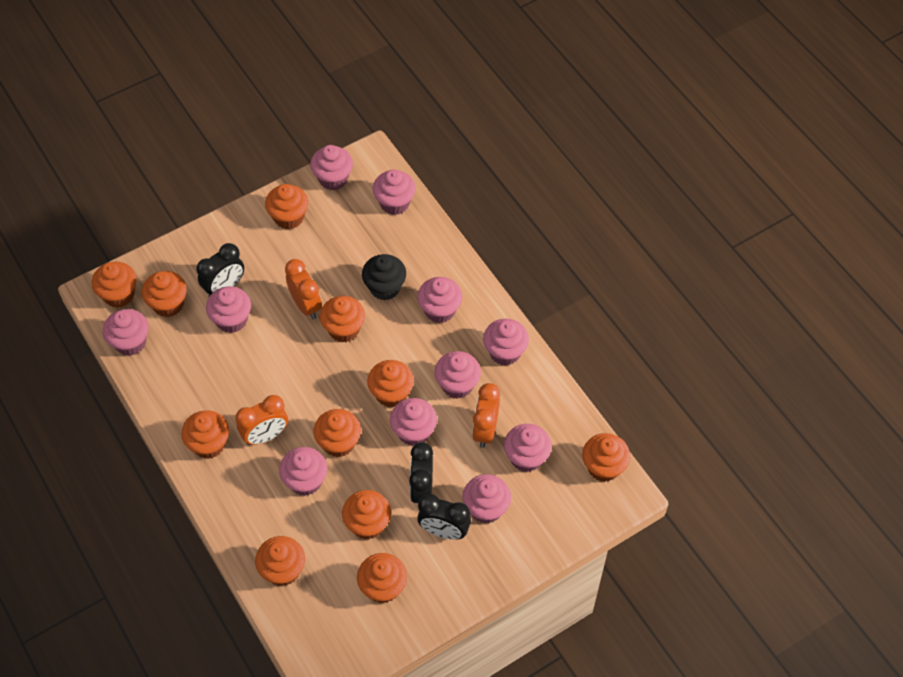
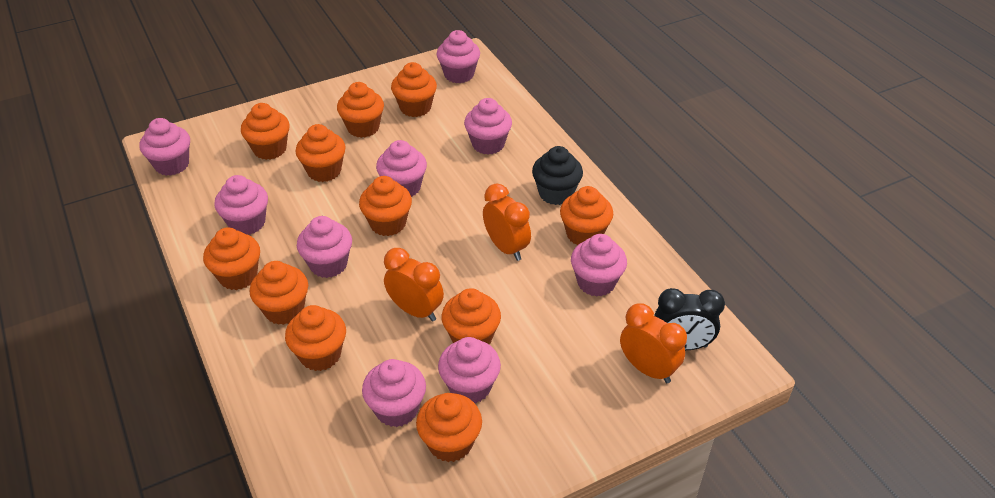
black clock: [196,243,244,297] [409,442,433,503] [417,494,471,540] = 3 -> [654,288,725,350] = 1
pink cupcake: [103,309,149,356] [206,286,251,333] [279,447,327,496] [310,145,353,190] [373,169,416,215] [390,398,437,446] [417,277,462,323] [434,351,481,399] [462,474,511,523] [483,319,529,366] [504,424,552,472] = 11 -> [140,118,190,176] [214,175,268,235] [297,216,352,278] [362,359,426,427] [376,140,427,197] [437,30,480,83] [438,337,501,403] [464,98,512,155] [571,234,627,297] = 9

